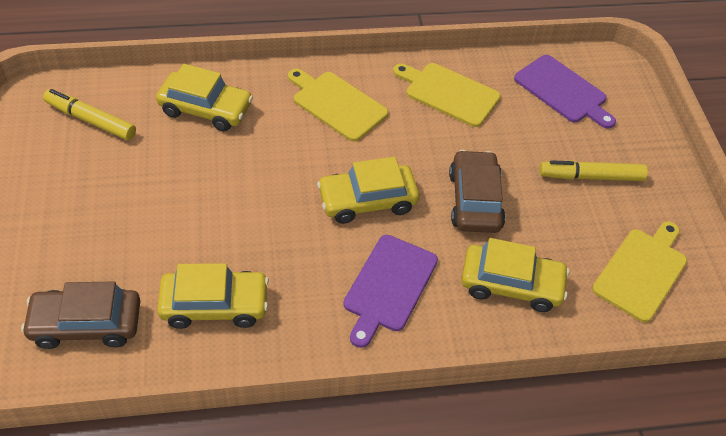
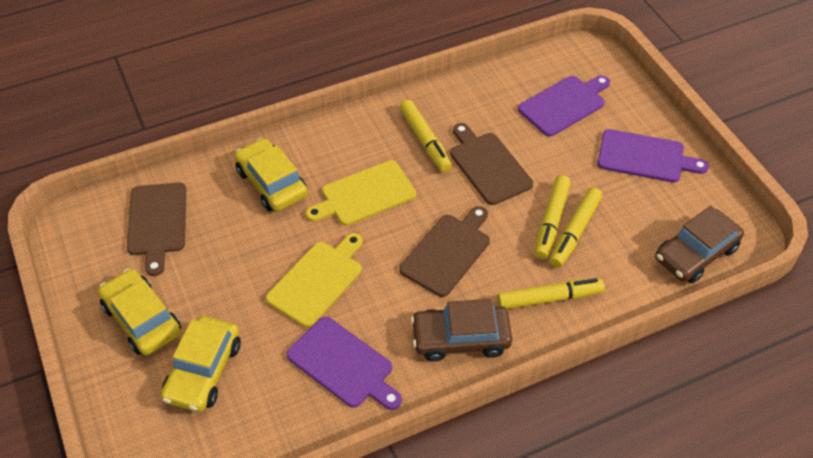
brown cutting board: none = 0 -> [127,182,186,276] [399,206,490,297] [450,123,533,205] = 3
purple cutting board: [343,235,438,348] [514,55,616,129] = 2 -> [287,317,402,410] [518,75,610,137] [598,129,709,183] = 3
yellow car: [156,64,253,131] [157,263,269,329] [317,157,419,224] [461,238,570,312] = 4 -> [98,269,181,355] [161,316,241,412] [234,138,308,211] = 3
yellow cutting board: [288,69,388,142] [393,63,501,127] [592,221,687,322] = 3 -> [266,233,363,328] [305,160,416,226] = 2
yellow marker: [43,89,136,140] [540,160,648,181] = 2 -> [400,100,452,172] [497,278,604,309] [535,175,571,259] [550,187,602,268] = 4

